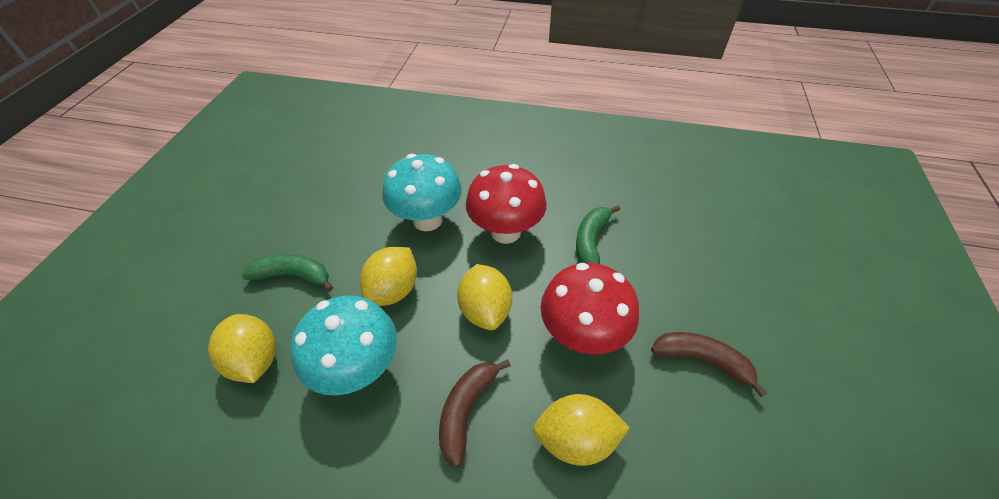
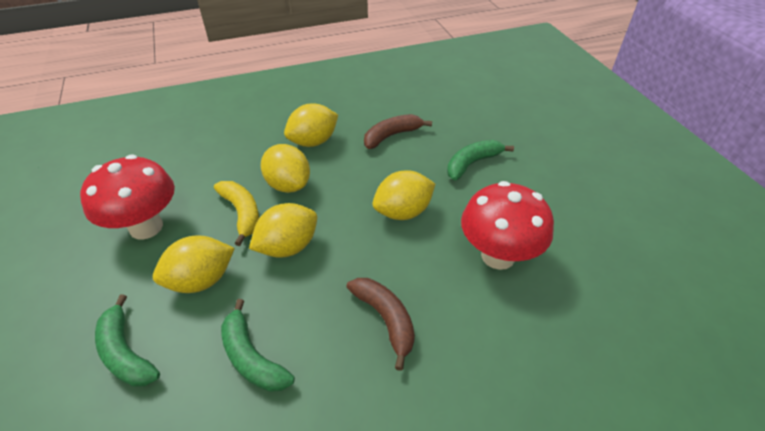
green banana: [241,254,333,292] [576,205,620,264] = 2 -> [95,294,160,387] [221,299,295,392] [447,140,514,181] = 3
turquoise mushroom: [290,295,397,396] [383,154,462,231] = 2 -> none = 0
yellow banana: none = 0 -> [214,181,259,246] = 1
yellow lemon: [208,314,276,383] [360,247,417,306] [457,264,512,330] [533,394,630,466] = 4 -> [153,236,235,293] [249,203,317,258] [261,144,310,193] [284,103,338,147] [373,170,435,220] = 5

